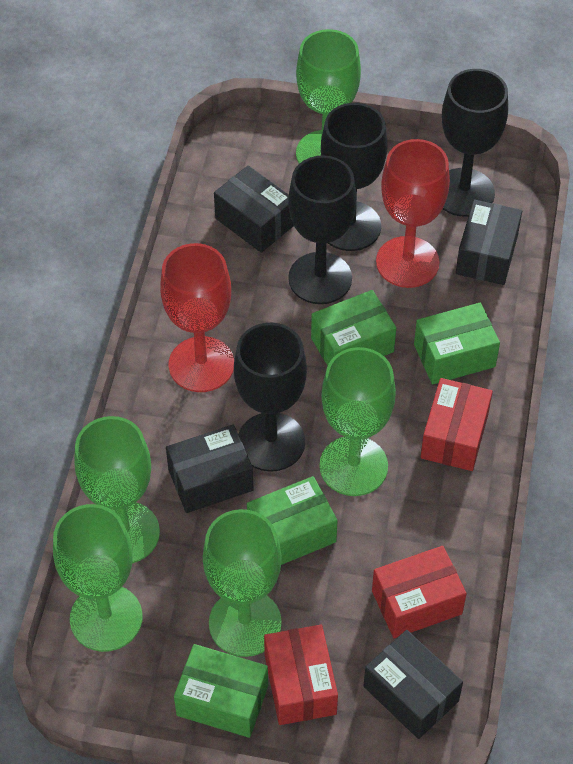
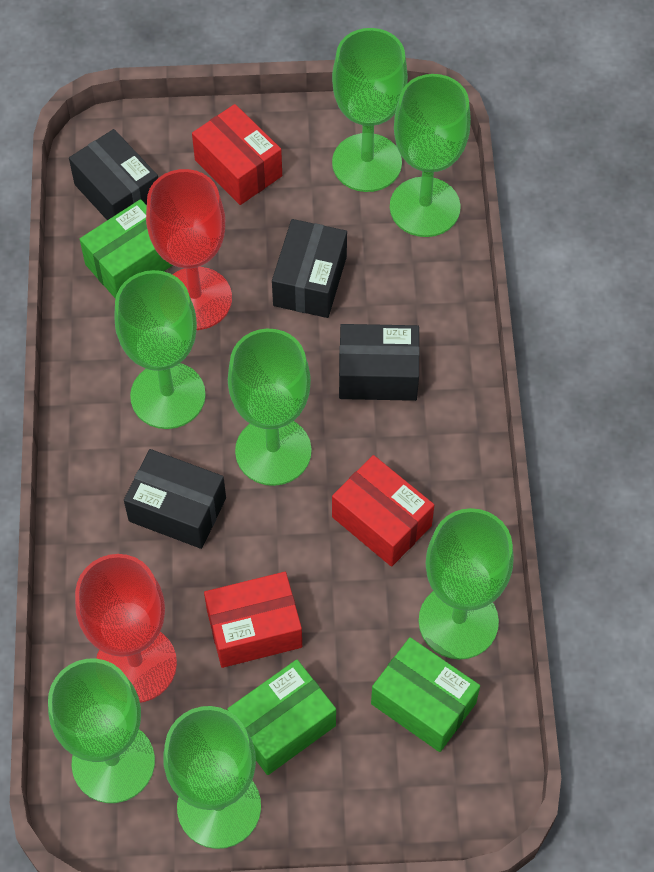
black goblet: [234,322,307,472] [288,155,357,304] [321,103,387,251] [442,69,508,217] = 4 -> none = 0
green box: [174,644,268,738] [247,476,338,565] [311,290,396,366] [414,303,500,384] = 4 -> [80,199,173,299] [227,659,336,775] [371,637,480,752] = 3
green goblet: [53,504,143,652] [74,416,160,563] [203,509,282,657] [296,29,361,164] [319,347,396,496] = 5 -> [48,659,155,803] [114,270,206,429] [163,706,261,849] [228,329,312,486] [332,28,408,192] [390,74,471,237] [419,508,514,659] = 7

